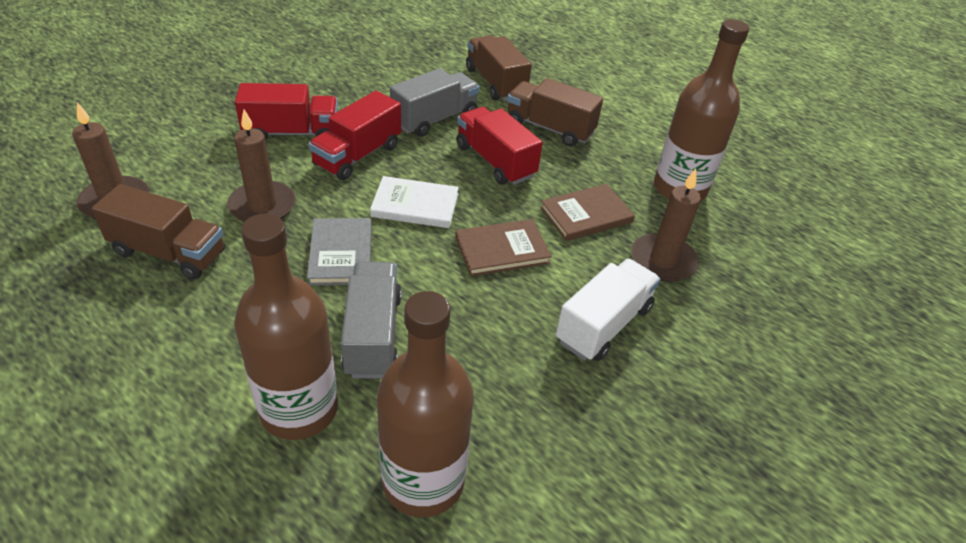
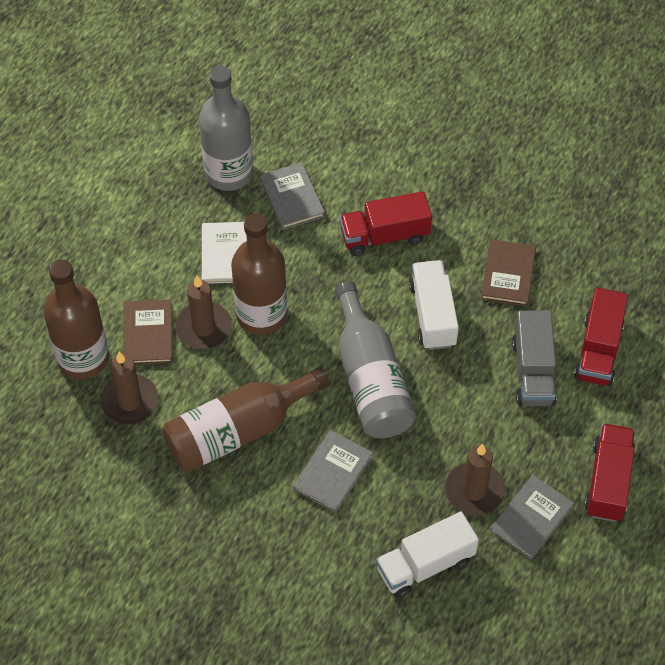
brown truck: [92,184,225,280] [466,35,532,101] [507,78,603,146] = 3 -> none = 0
grey book: [307,218,372,286] = 1 -> [260,162,325,230] [293,430,373,513] [490,475,574,560] = 3
grey bottle: none = 0 -> [199,65,253,191] [335,281,416,439] = 2
grey truck: [341,262,402,379] [390,68,480,137] = 2 -> [512,310,557,406] = 1
white truck: [556,258,660,361] = 1 -> [376,512,479,598] [409,260,459,350] = 2

